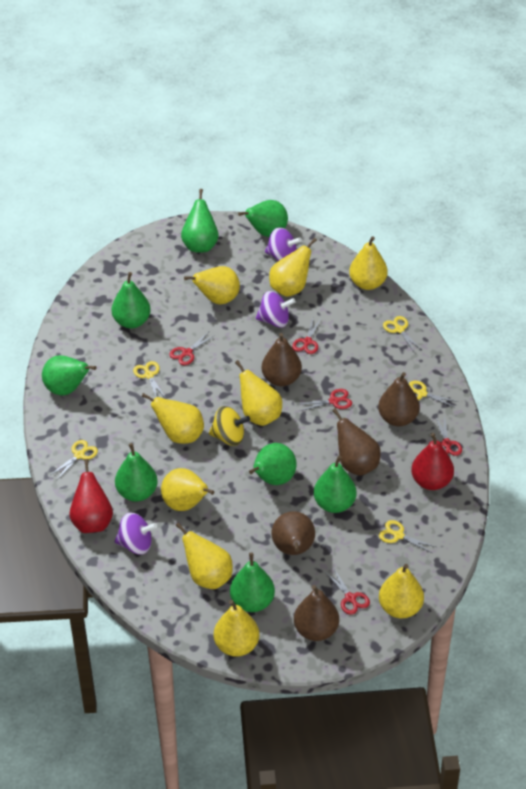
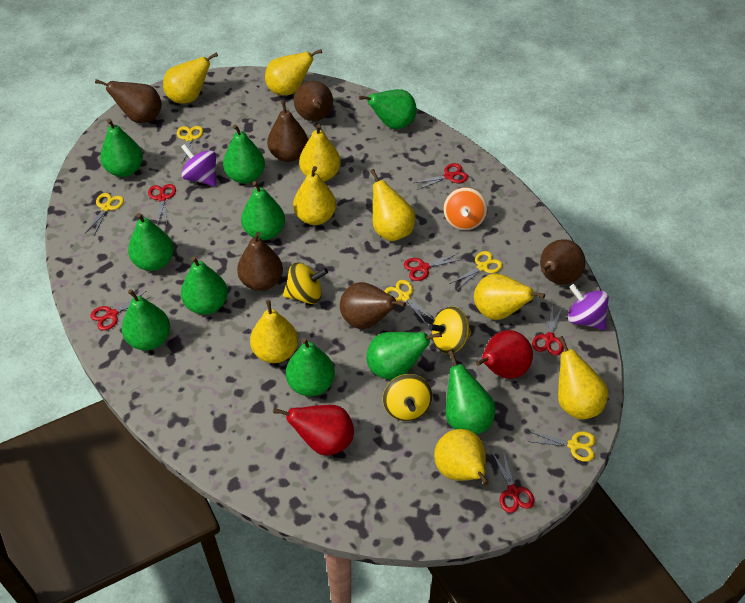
brown pear: [262,333,302,386] [271,511,315,555] [294,585,339,641] [332,408,381,476] [378,372,420,426] = 5 -> [95,79,162,123] [237,232,283,291] [267,100,308,162] [294,81,333,121] [340,282,406,329] [540,239,586,285] = 6
green pear: [42,355,97,396] [112,272,151,329] [115,443,158,502] [181,189,219,253] [230,553,275,612] [238,200,288,237] [249,443,297,485] [314,455,356,513] = 8 -> [100,119,143,177] [122,289,170,350] [128,213,174,271] [181,256,228,315] [223,124,265,184] [241,181,285,240] [286,338,335,396] [359,89,417,129] [366,332,442,380] [446,350,496,435] = 10
orange spinning top: none = 0 -> [444,188,487,230] = 1
purple spinning top: [115,513,157,554] [256,291,296,328] [265,227,302,261] = 3 -> [181,144,216,186] [568,284,609,330] = 2
red scissors: [169,333,215,365] [292,318,321,354] [299,389,352,411] [325,567,370,615] [436,415,462,456] = 5 -> [90,291,151,331] [148,184,176,226] [404,253,463,281] [415,163,468,190] [492,451,534,513] [532,307,564,356] = 6
yellow spinning top: [209,406,250,446] = 1 -> [283,262,328,304] [383,374,432,421] [428,306,471,354] = 3

